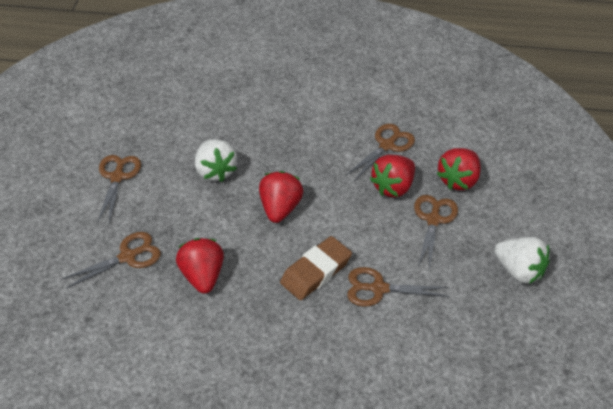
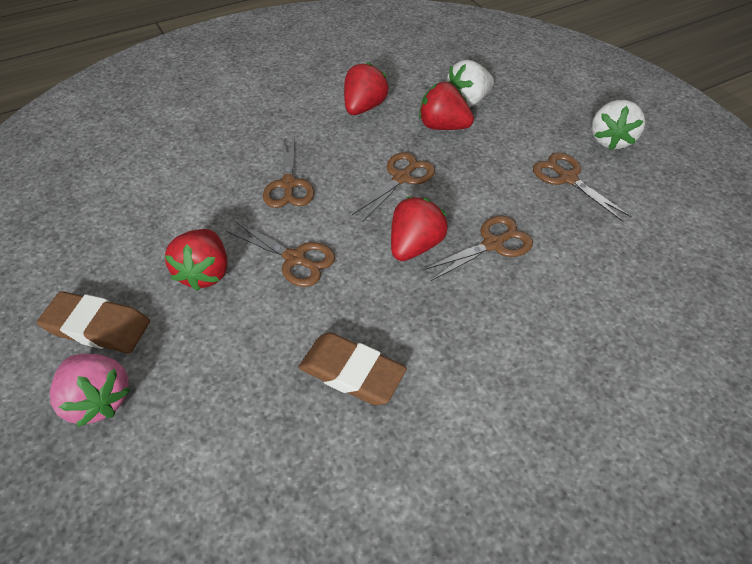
brown eraser: [280,236,352,300] = 1 -> [37,291,150,353] [299,333,407,405] = 2
pink strawberry: none = 0 -> [50,354,131,427] = 1

